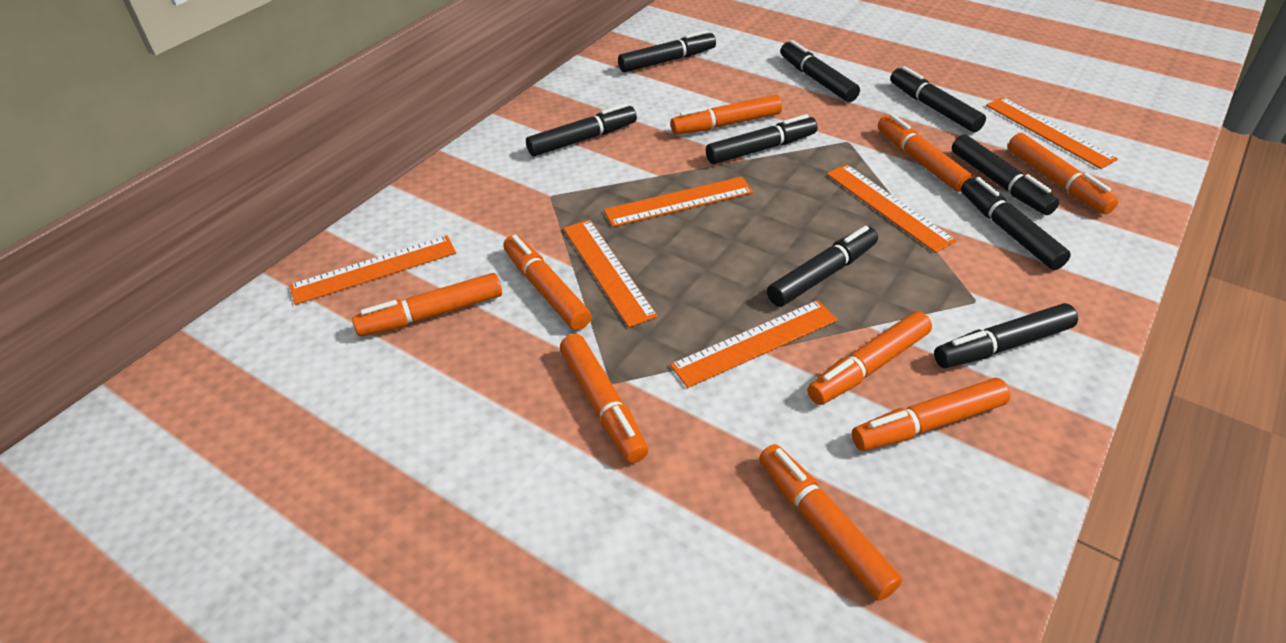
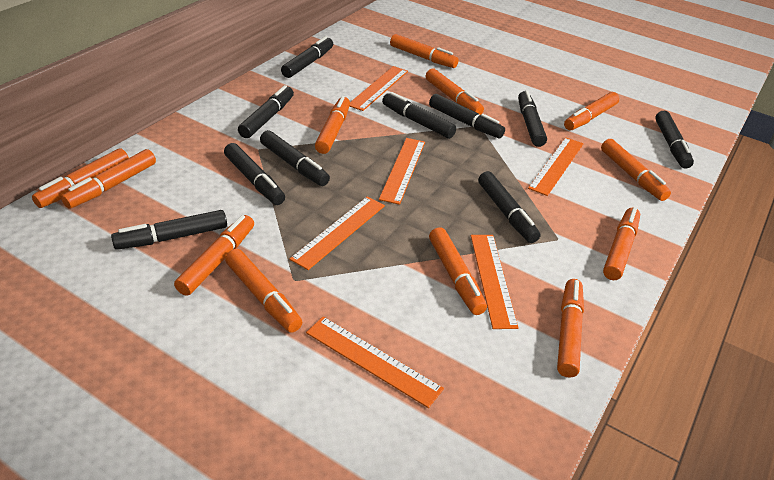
black marker: [526,104,637,156] [618,30,716,73] [706,114,817,164] [767,226,878,307] [780,40,860,102] [890,66,986,132] [934,303,1078,368] [952,135,1059,215] [961,177,1071,270] = 9 -> [111,210,227,250] [224,143,285,205] [238,85,294,138] [260,130,330,186] [281,36,333,78] [382,92,456,139] [429,94,505,139] [478,171,540,243] [518,90,547,147] [655,111,694,169] = 10
orange marker: [352,273,502,337] [503,235,591,330] [560,334,648,463] [671,95,782,135] [759,444,902,601] [807,311,932,405] [852,378,1010,451] [878,114,972,192] [1008,133,1118,214] = 9 -> [32,148,129,208] [61,149,156,209] [174,215,254,296] [225,249,302,333] [315,96,350,154] [390,34,459,68] [426,69,484,115] [429,227,487,315] [557,279,584,377] [564,92,619,130] [601,139,671,201] [603,207,640,280] = 12

